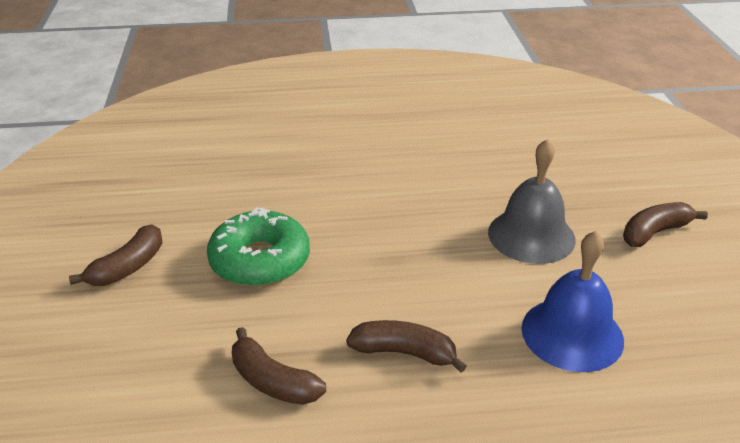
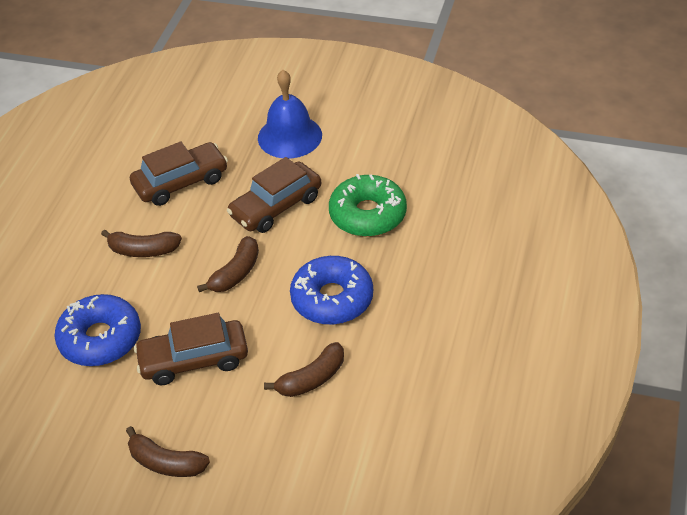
blue donut: none = 0 -> [55,294,141,366] [290,256,373,325] = 2
brown car: none = 0 -> [130,141,228,206] [134,313,248,385] [227,157,321,233] = 3
grey bell: [488,139,576,264] = 1 -> none = 0

